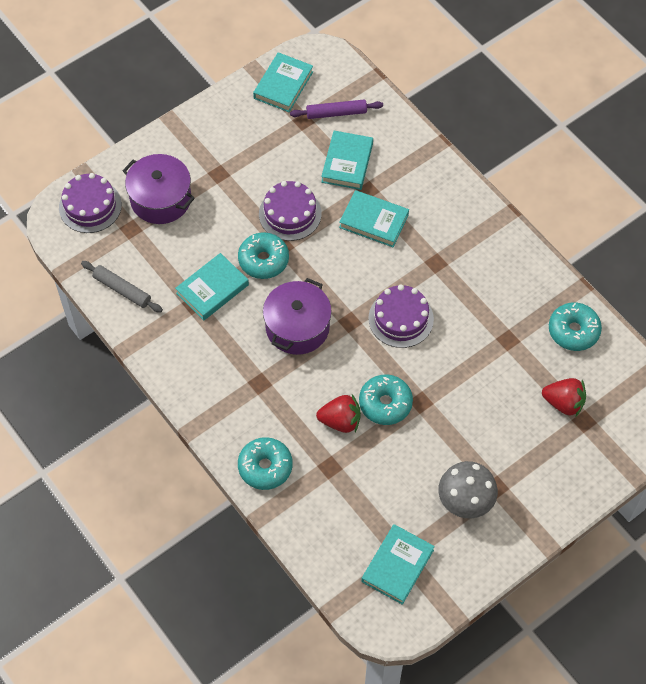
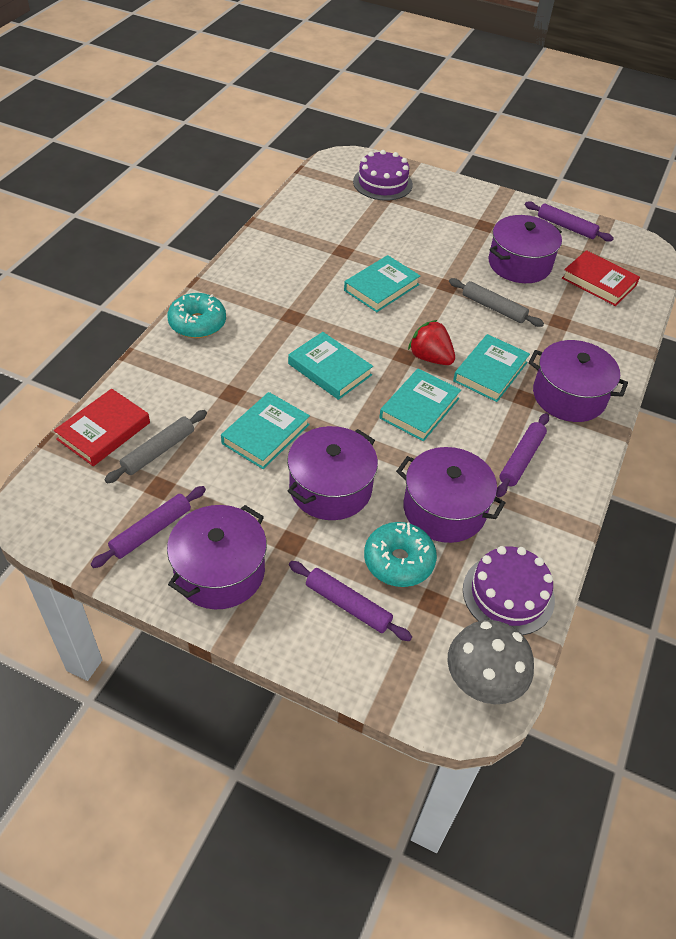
grey rolling pin: [81,261,163,313] = 1 -> [105,410,207,483] [449,278,544,327] = 2
purple cake: [59,173,122,233] [259,181,322,241] [368,285,434,348] = 3 -> [353,150,413,201] [463,546,555,635] = 2
purple pot: [123,154,195,224] [263,278,332,355] = 2 -> [167,505,267,609] [287,426,378,520] [396,447,505,543] [488,215,562,283] [529,340,628,422] = 5
purple rolling pin: [290,99,383,119] = 1 -> [91,486,206,568] [289,561,412,641] [496,413,549,497] [525,201,614,242] = 4
red book: none = 0 -> [54,389,150,466] [562,250,640,306] = 2
red strawberry: [316,395,361,433] [542,378,586,416] = 2 -> [408,320,455,365] = 1
turquoise donut: [238,232,289,279] [238,437,293,490] [359,374,413,425] [549,303,602,351] = 4 -> [167,293,226,338] [364,522,437,587] = 2

